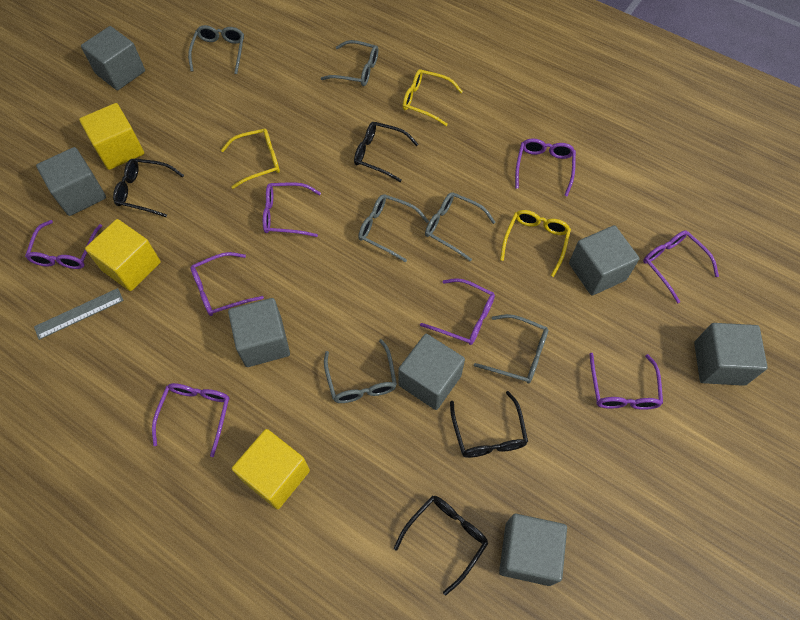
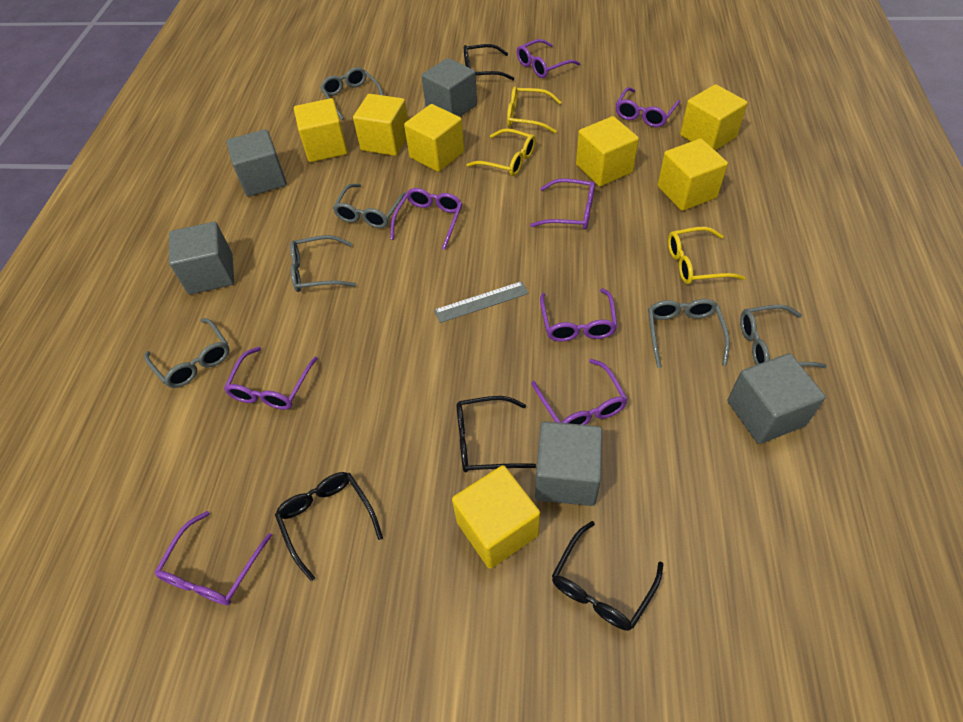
grey cube: [36,147,106,216] [81,26,145,90] [228,298,290,367] [399,334,465,410] [499,514,567,586] [569,225,639,296] [694,323,768,386] = 7 -> [169,222,234,294] [226,129,287,197] [422,58,477,117] [535,421,602,506] [727,353,826,444] = 5
yellow cube: [79,103,144,170] [85,219,161,291] [232,429,310,509] = 3 -> [294,98,348,162] [353,94,408,156] [404,104,464,172] [452,465,540,569] [576,116,639,187] [658,139,728,211] [680,84,748,151] = 7

